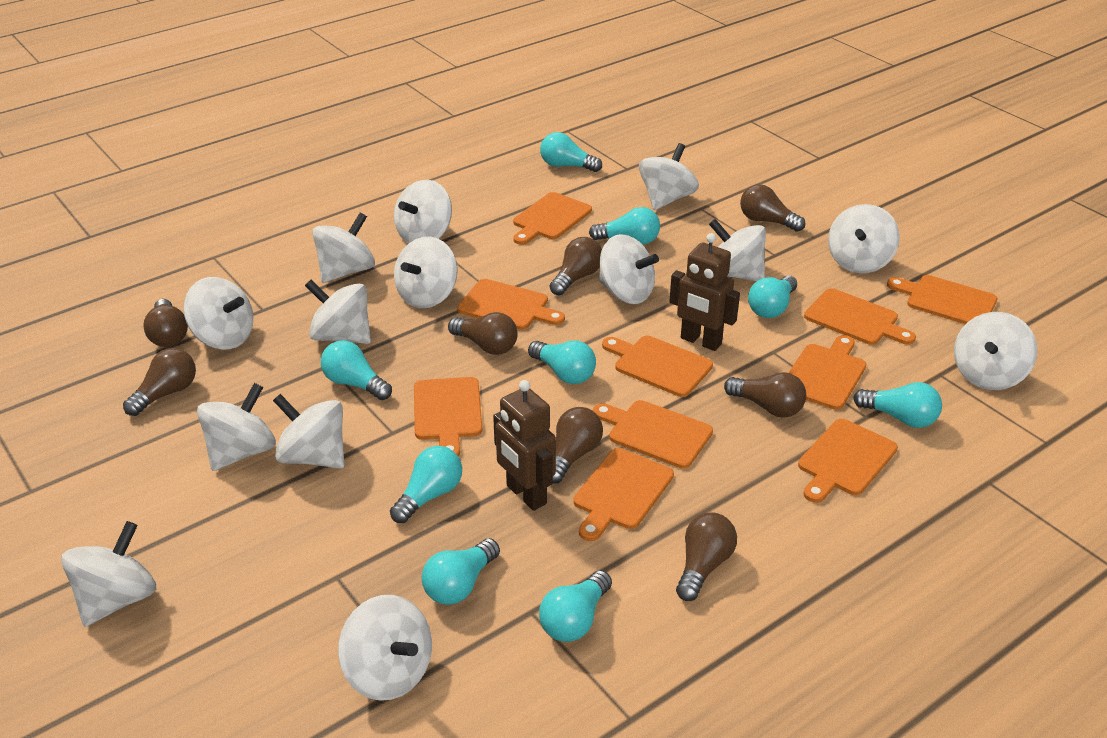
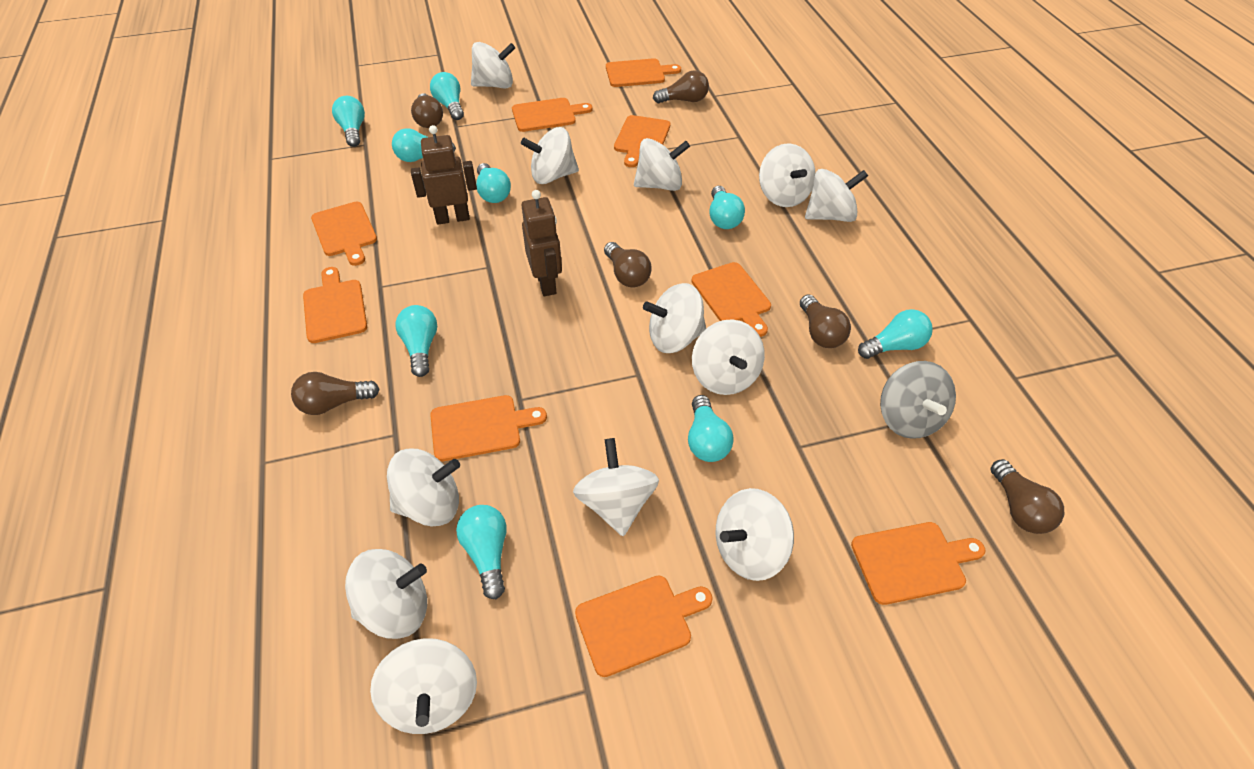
brown light bulb: [123,348,196,416] [143,299,188,347] [448,312,518,355] [550,237,602,296] [553,407,603,484] [676,513,737,601] [724,372,806,418] [740,184,806,232] = 8 -> [291,372,380,415] [411,93,443,128] [604,242,652,288] [653,70,709,103] [800,295,851,348] [991,459,1064,534] = 6
grey spinning top: none = 0 -> [880,361,956,439] = 1
orange cutting board: [414,377,482,457] [457,279,565,330] [513,192,592,245] [574,448,674,541] [593,400,713,469] [602,336,713,397] [789,335,866,410] [798,419,898,503] [804,288,916,345] [887,275,997,324] = 10 -> [303,267,367,343] [311,202,377,266] [430,395,547,461] [512,98,593,132] [575,575,713,677] [606,58,681,87] [614,115,670,167] [691,262,771,337] [851,522,985,605] = 9
white spinning top: [61,521,156,627] [184,277,253,350] [197,383,276,471] [273,394,345,469] [305,280,371,344] [312,212,375,283] [338,595,432,701] [394,180,452,243] [394,237,458,308] [599,234,659,304] [639,143,699,210] [709,219,766,281] [828,204,900,273] [954,312,1037,390] = 14 -> [345,549,427,639] [370,638,477,734] [387,449,460,527] [471,42,515,89] [521,127,579,184] [573,438,659,536] [634,138,690,191] [643,283,706,353] [692,319,765,395] [716,488,794,581] [759,143,815,207] [805,169,868,222] = 12

